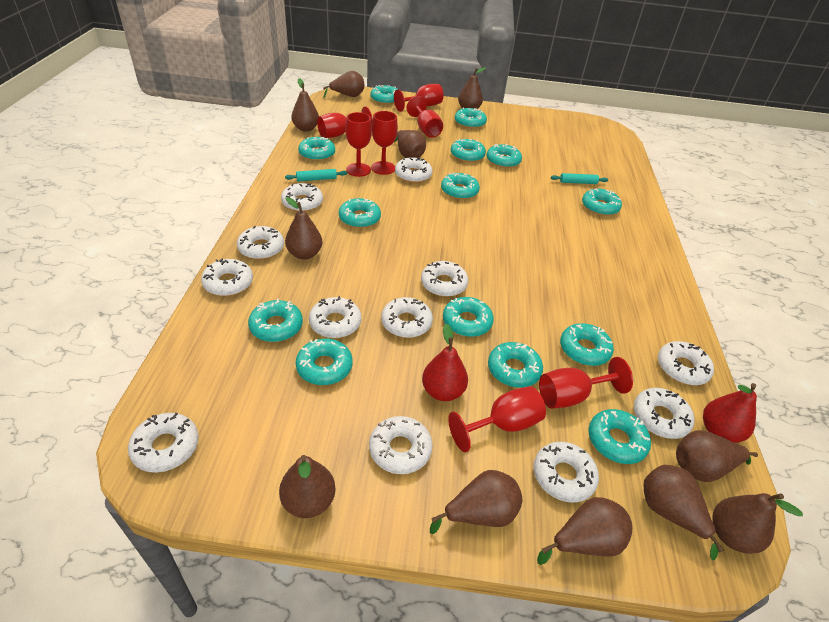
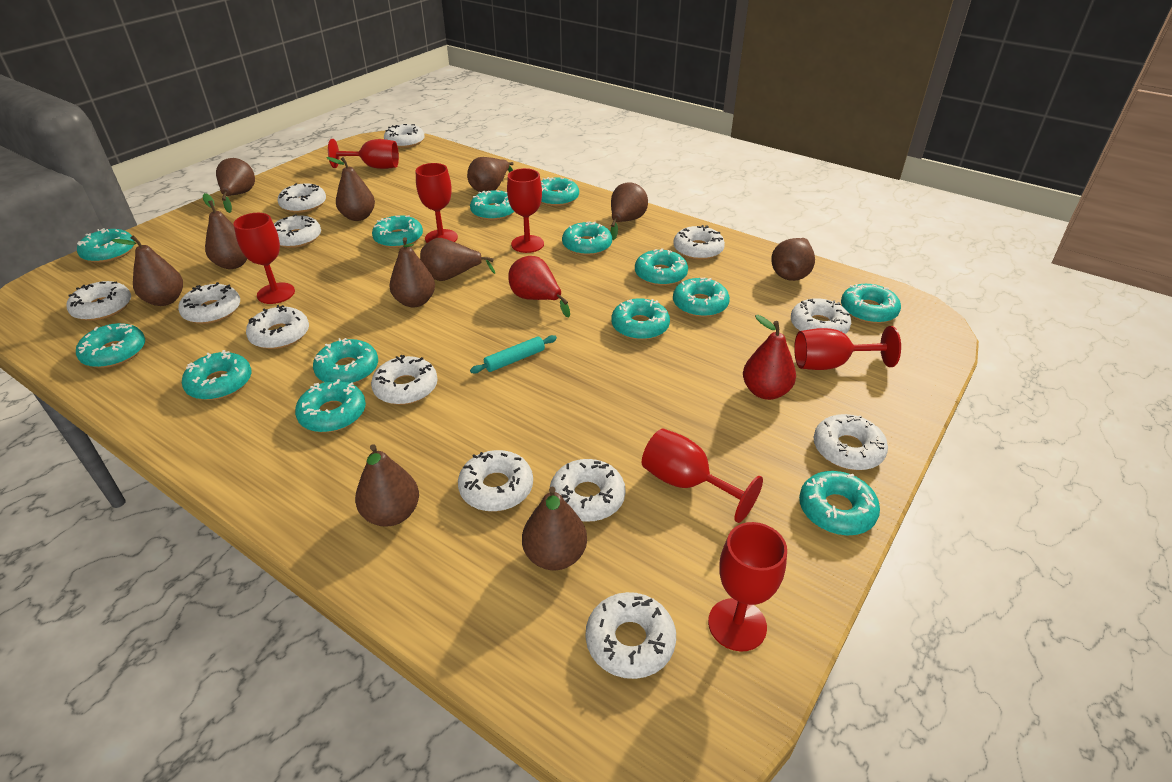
turquoise rolling pin: [285,169,347,182] [551,173,608,184] = 2 -> [470,335,557,374] = 1
white donut: [128,413,199,473] [201,259,253,296] [237,226,284,259] [281,183,323,212] [309,296,361,338] [369,416,433,474] [381,297,433,338] [395,157,433,183] [421,261,468,297] [534,442,599,502] [634,388,694,439] [658,341,714,385] = 12 -> [66,281,131,321] [178,282,240,324] [246,305,309,349] [274,214,321,248] [277,183,326,213] [371,355,438,405] [384,124,425,148] [458,450,533,511] [550,459,626,522] [586,592,676,679] [673,225,725,260] [791,298,851,334] [814,414,888,470] = 13

